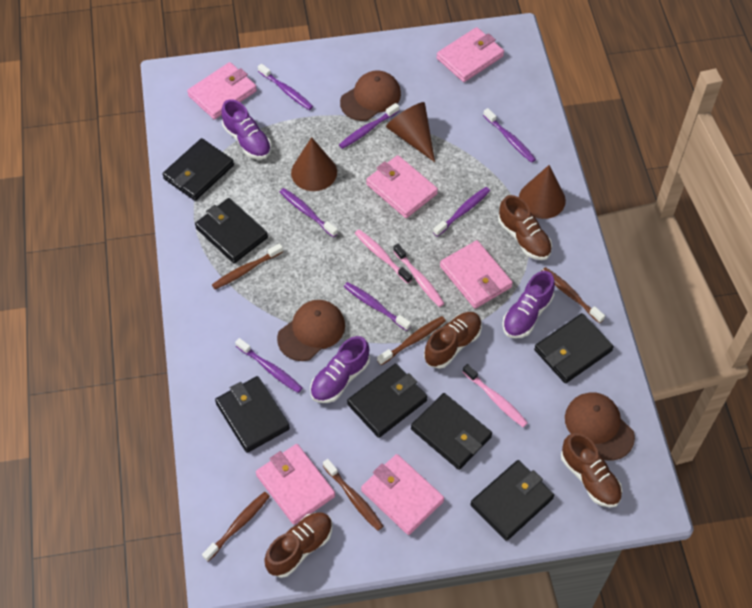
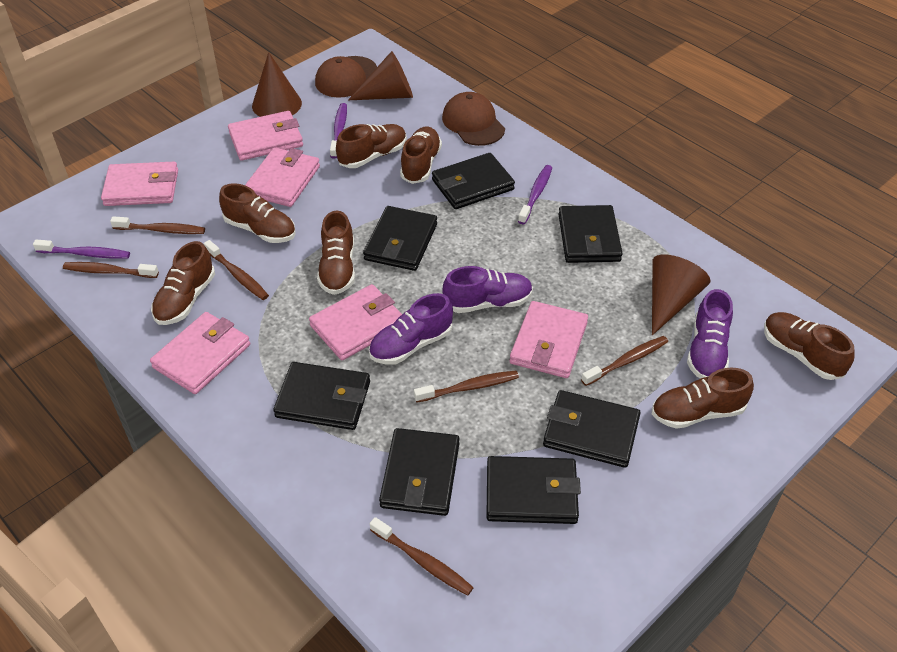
brown cap: [277,300,345,361] [340,70,401,121] [565,392,635,461] = 3 -> [315,56,377,98] [442,92,505,146] = 2
brown shoe: [264,512,333,578] [424,312,482,369] [498,195,552,260] [561,433,622,508] = 4 -> [151,241,215,325] [219,183,296,243] [317,211,355,295] [336,124,407,168] [400,127,442,184] [652,368,754,429] [764,312,854,380] = 7
brown toothbrush: [202,492,270,562] [212,243,283,290] [323,459,383,531] [377,316,446,365] [542,267,605,323] = 5 -> [63,262,159,278] [110,216,205,234] [204,240,269,300] [370,517,474,596] [414,371,519,403] [581,336,668,386] = 6
pink toothbrush: [355,229,412,284] [393,244,445,307] [463,364,528,427] = 3 -> none = 0
purple toothbrush: [235,338,302,393] [258,64,313,110] [280,188,338,237] [339,103,399,149] [344,282,411,331] [433,187,490,237] [483,108,536,163] = 7 -> [33,240,130,259] [330,103,347,159] [518,165,552,224] = 3

